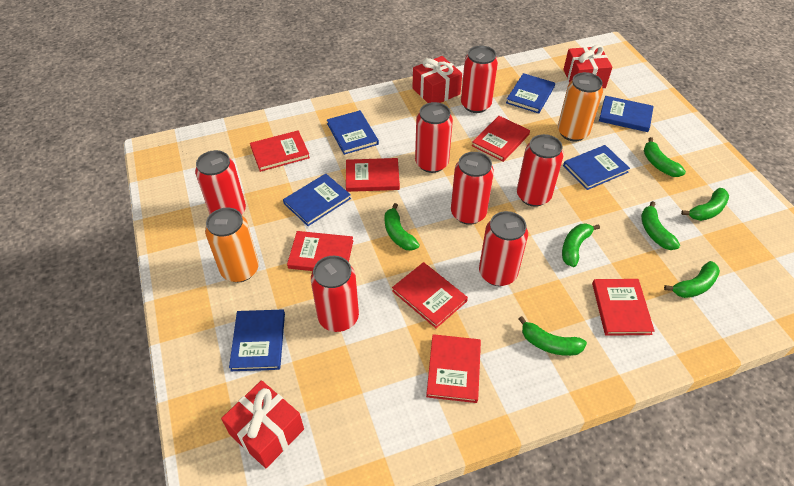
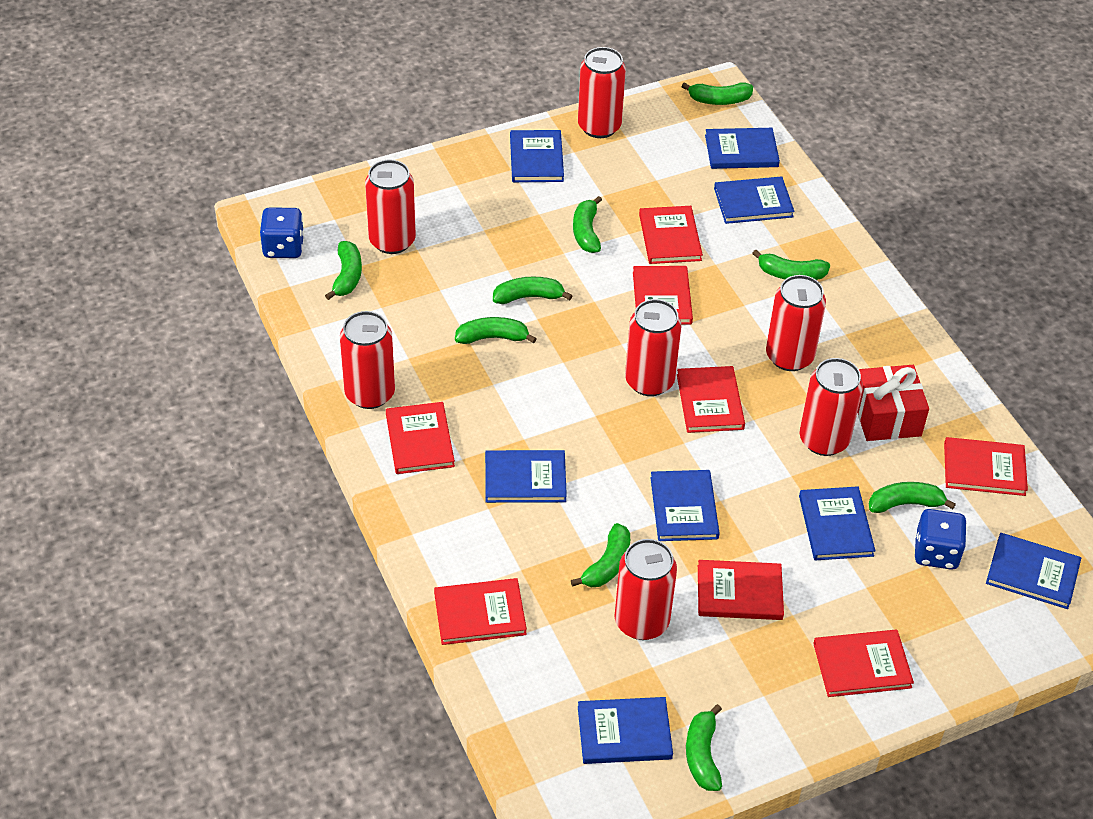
blue book: [229,310,285,371] [283,174,351,226] [327,110,379,155] [506,73,555,114] [563,145,630,190] [599,96,654,132] = 6 -> [485,450,567,503] [510,130,564,182] [578,697,673,764] [650,470,720,541] [705,128,780,169] [714,176,795,224] [799,486,875,560] [986,533,1081,609] = 8
blue dice: none = 0 -> [260,207,304,258] [915,509,967,570] = 2
green banana: [385,203,420,251] [518,316,587,356] [562,224,600,267] [641,201,680,250] [644,137,686,177] [664,261,720,298] [681,188,729,221] = 7 -> [325,241,362,300] [455,317,537,344] [493,277,573,304] [571,523,630,587] [573,196,602,253] [681,82,753,105] [686,704,722,791] [752,250,830,280] [869,482,956,513] = 9
orange can: [205,207,259,282] [558,72,603,141] = 2 -> none = 0
red book: [250,130,310,172] [287,231,353,271] [346,158,400,192] [392,262,468,328] [426,334,481,403] [472,116,530,162] [592,279,655,336] = 7 -> [386,402,455,474] [434,578,527,645] [633,266,693,325] [639,206,703,264] [677,366,745,433] [698,560,784,620] [813,630,914,697] [944,437,1028,496] = 8
red gift: [221,380,304,468] [413,56,462,103] [563,45,612,88] = 3 -> [857,365,929,441] = 1

